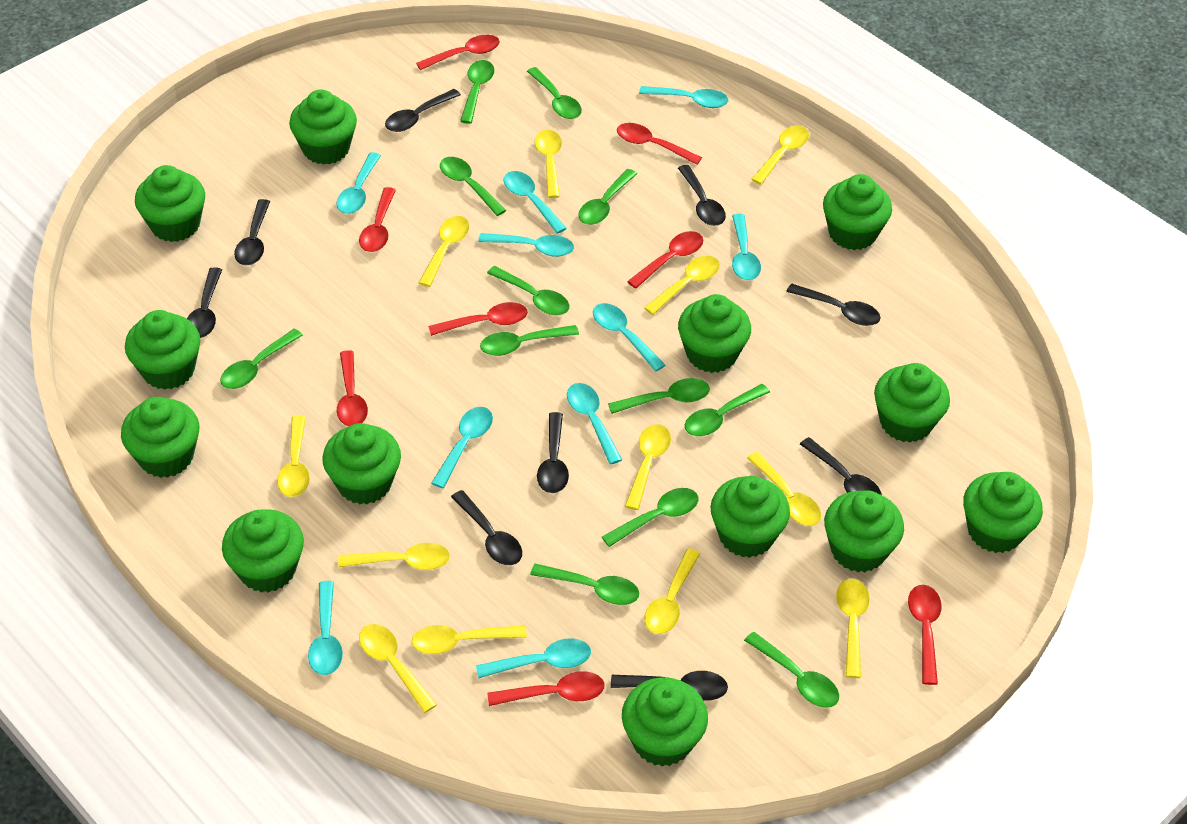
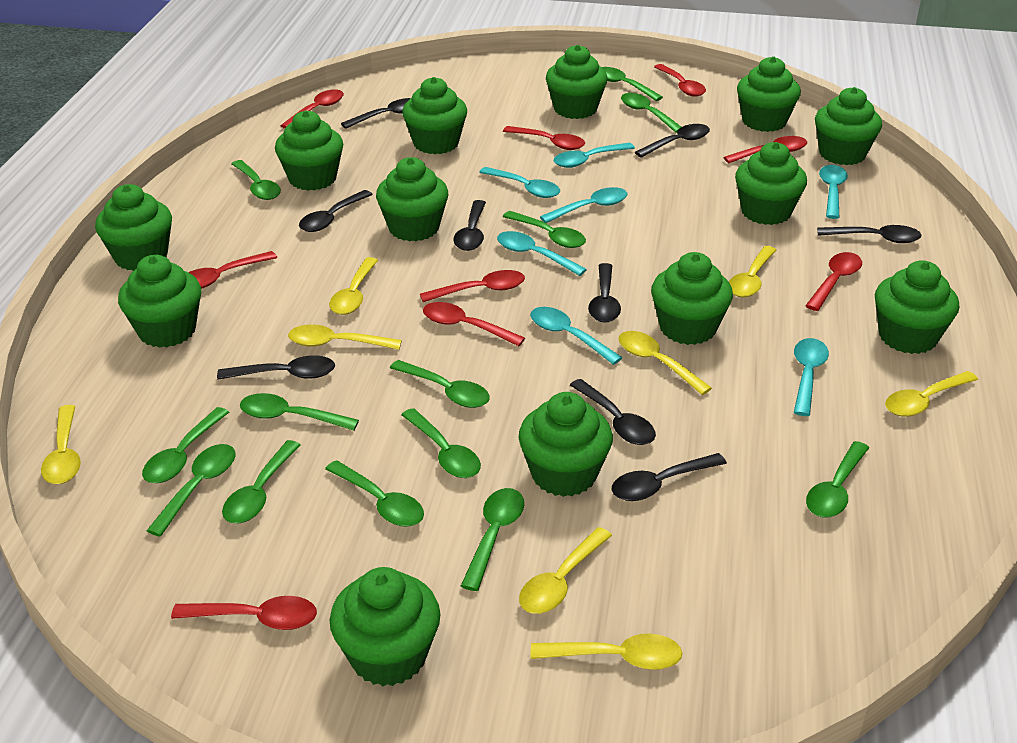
green spoon: [220,329,303,389] [440,157,506,216] [460,60,494,124] [480,325,579,356] [487,266,569,315] [527,67,582,119] [530,564,639,605] [578,169,637,225] [602,488,698,547] [608,378,710,414] [685,384,770,436] [744,632,839,708] = 12 -> [142,407,229,483] [146,444,236,537] [222,440,301,523] [231,160,281,200] [240,393,359,431] [325,460,424,527] [390,360,490,408] [401,408,481,478] [461,488,524,591] [502,211,586,248] [602,67,663,101] [621,93,681,133] [806,441,869,518] = 13
red spoon: [337,350,368,426] [359,187,396,252] [416,35,500,70] [428,302,528,336] [487,671,605,706] [617,123,702,165] [627,231,703,289] [908,585,942,685] = 8 -> [171,596,317,630] [188,251,277,289] [280,89,344,129] [420,270,525,302] [423,302,525,346] [503,126,585,150] [654,64,706,97] [723,136,807,163] [805,252,862,311] = 9
turquoise spoon: [308,581,343,675] [337,152,381,214] [431,407,493,488] [476,638,591,678] [478,233,574,257] [504,171,567,234] [567,383,622,464] [593,303,665,371] [639,86,728,108] [732,214,761,280] = 10 -> [479,167,560,198] [497,231,587,276] [530,307,623,365] [540,187,627,223] [554,143,635,168] [794,338,829,416] [819,165,848,219] = 7
yellow spoon: [277,415,310,497] [338,543,450,570] [359,624,437,713] [412,625,527,654] [419,216,469,287] [535,130,562,198] [625,424,671,510] [644,256,720,315] [644,548,700,634] [747,452,821,526] [751,126,809,185] [836,578,870,678] = 12 -> [41,405,81,484] [288,325,402,350] [329,257,378,315] [519,527,612,614] [531,633,682,670] [619,331,712,395] [729,246,776,298] [885,371,978,417] = 8

